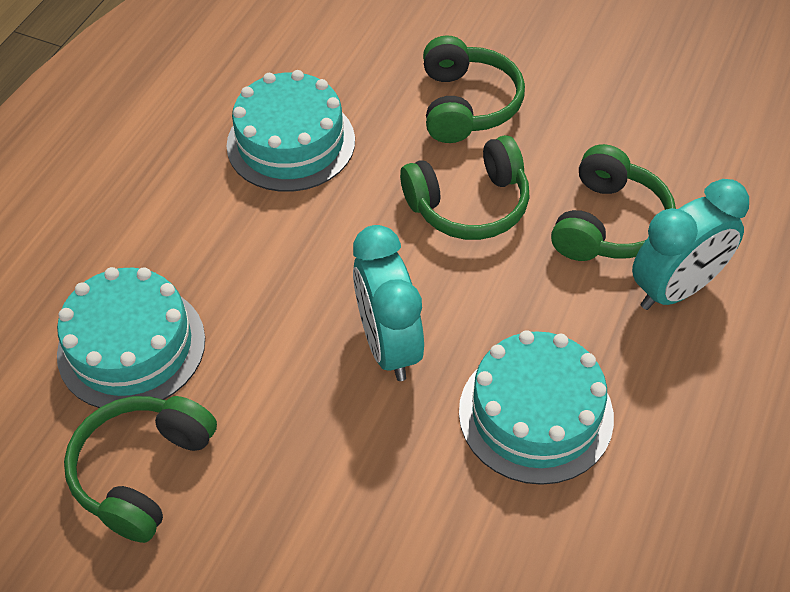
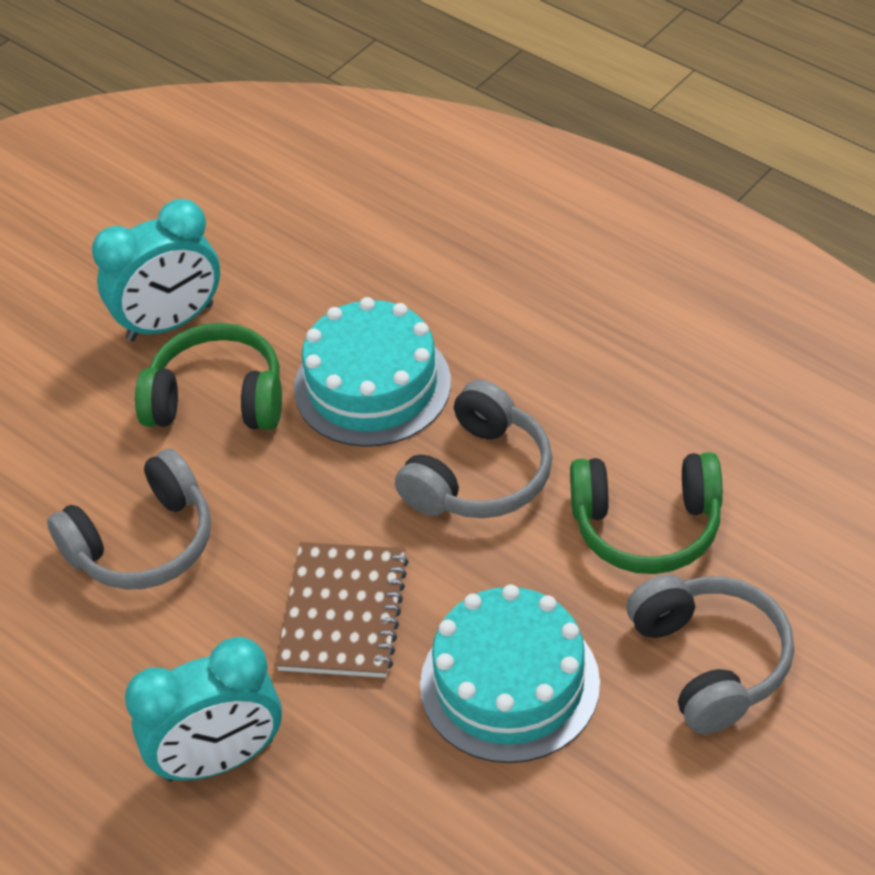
brown notebook: none = 0 -> [276,542,409,678] = 1
green headphones: [64,396,217,543] [400,135,530,240] [423,35,525,143] [551,144,676,261] = 4 -> [135,323,282,430] [570,452,723,574] = 2
grey headphones: none = 0 -> [47,448,211,589] [395,380,552,518] [626,575,794,734] = 3
turquoise cake: [57,267,205,408] [227,70,355,192] [459,330,614,485] = 3 -> [294,297,451,447] [420,584,600,763] = 2

